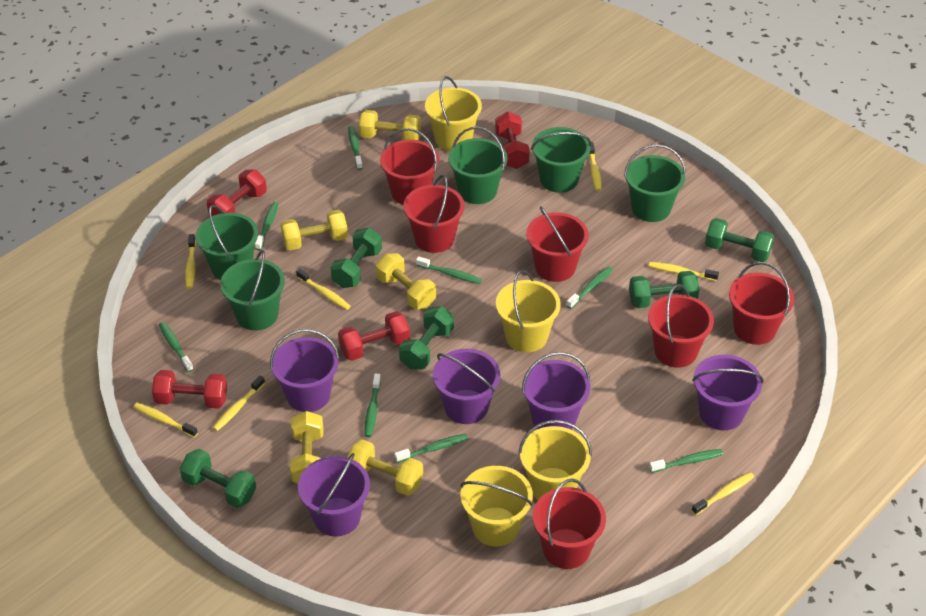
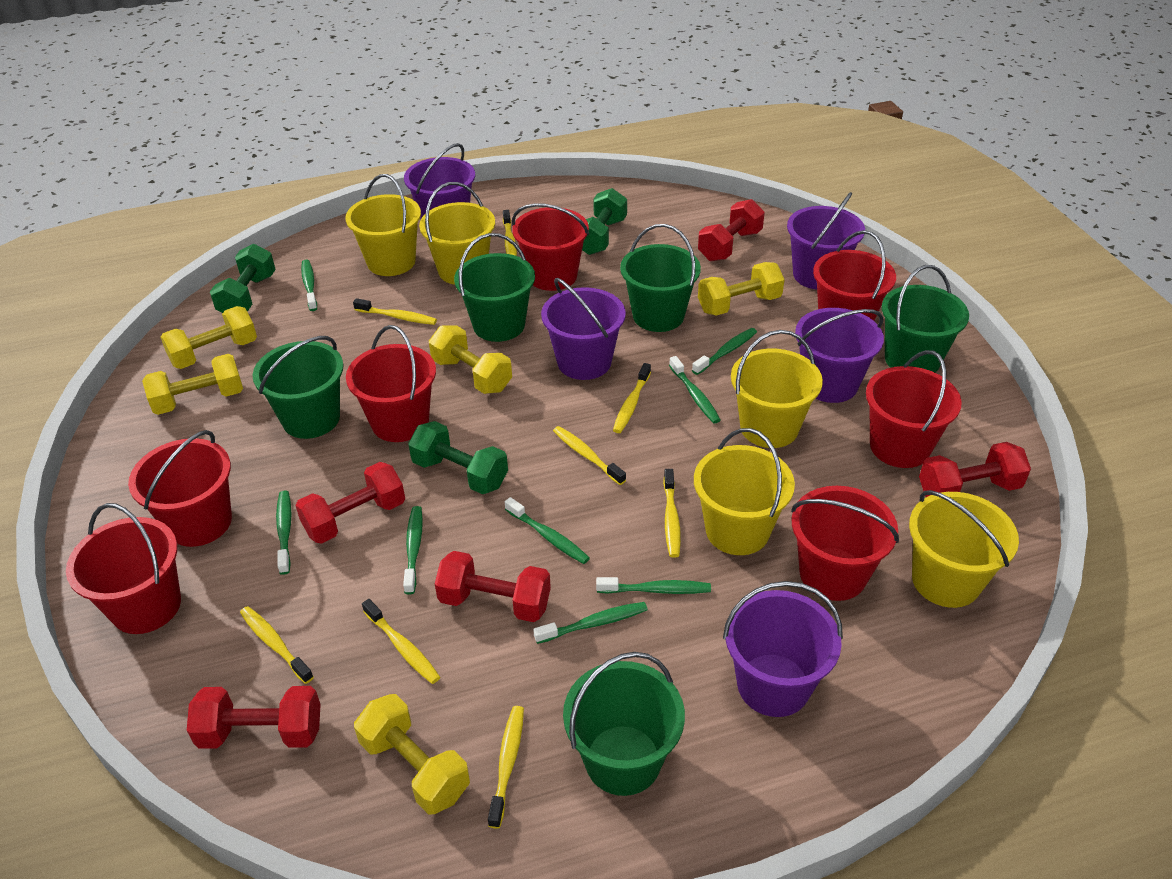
green dumbbell: [179,449,256,508] [330,228,382,288] [399,306,454,370] [629,271,699,308] [705,218,774,262] = 5 -> [210,244,276,313] [408,421,508,494] [582,188,627,255] = 3
red bucket: [380,128,439,205] [403,175,465,253] [526,206,589,282] [533,479,606,569] [648,284,714,368] [729,262,794,345] = 6 -> [66,503,181,634] [128,430,232,547] [346,325,436,442] [512,203,589,291] [791,486,899,601] [813,230,896,321] [866,350,962,468] = 7
red dumbbell: [152,370,227,409] [207,169,267,216] [338,311,410,361] [495,111,530,169] = 4 -> [187,686,321,749] [295,462,405,544] [435,551,551,622] [698,199,765,261] [919,442,1031,497] = 5
yellow bucket: [425,76,482,151] [461,466,533,546] [496,270,561,352] [518,420,592,500] = 4 -> [346,174,421,276] [419,182,495,285] [694,428,795,555] [731,330,823,448] [909,490,1019,608] = 5
yellow toothbrush: [134,403,198,437] [185,234,196,289] [213,376,265,431] [296,269,351,310] [589,142,602,191] [649,262,719,281] [692,472,754,515] = 7 -> [240,606,314,684] [353,298,437,325] [362,599,440,684] [488,706,524,829] [503,210,517,256] [553,426,626,485] [613,363,651,433] [663,469,681,558] = 8

